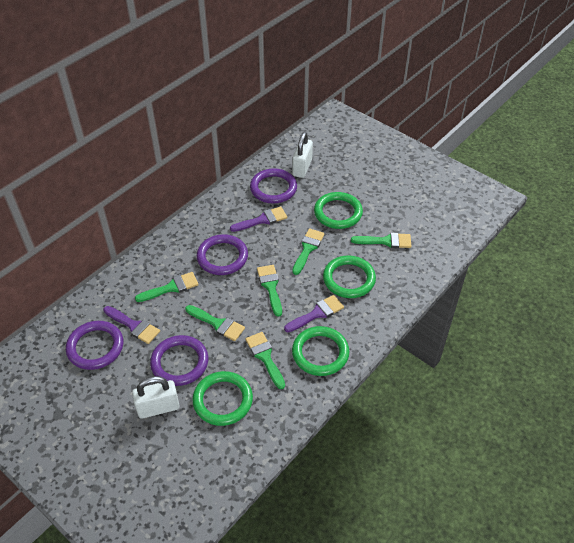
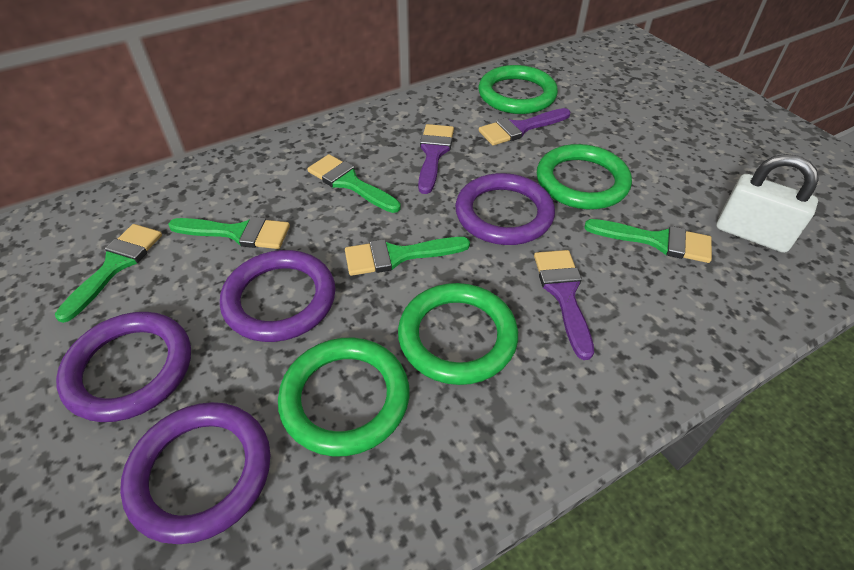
green brush: [135,272,199,302] [185,305,245,341] [245,332,285,389] [257,265,282,317] [292,228,324,275] [351,233,412,248] = 6 -> [55,224,162,323] [168,217,290,249] [307,154,401,213] [345,237,470,276] [584,219,712,263] = 5
white padlock: [132,376,180,419] [292,132,313,178] = 2 -> [716,154,819,253] = 1

